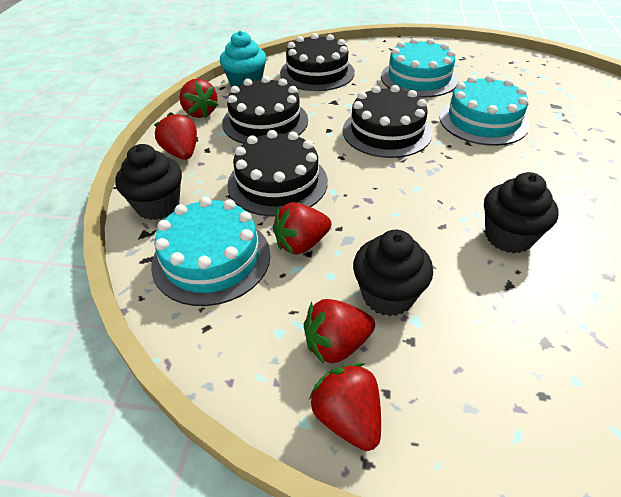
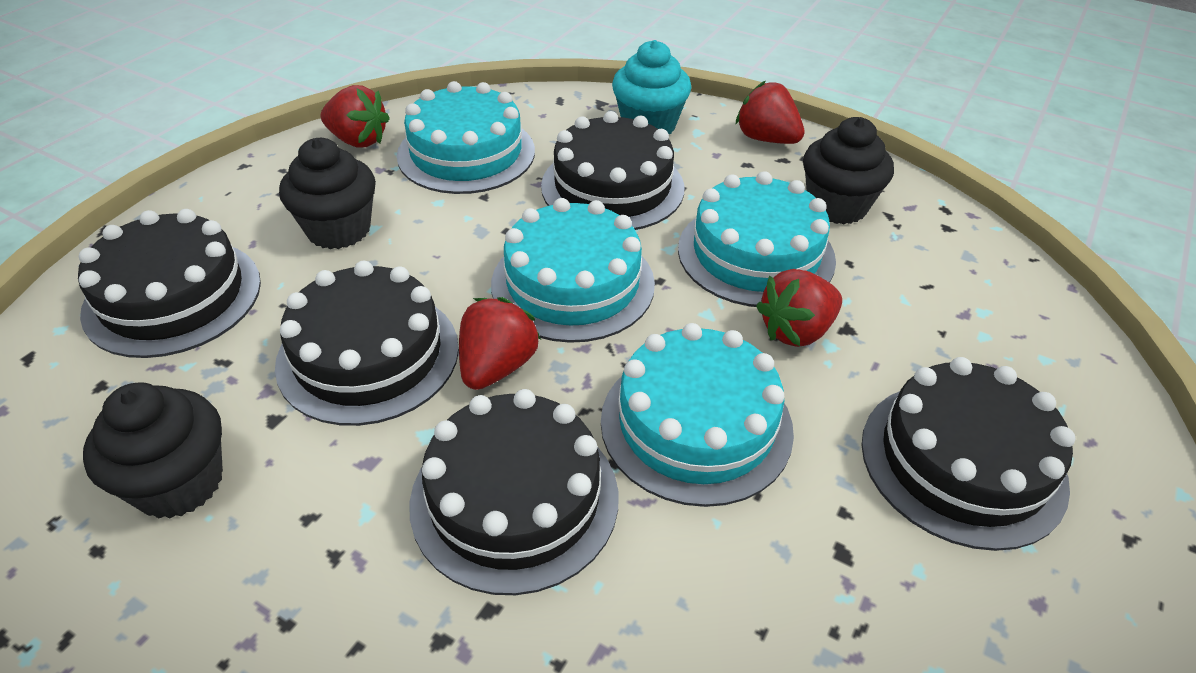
black cake: [222,76,308,144] [227,130,328,217] [280,33,355,91] [343,85,432,158] = 4 -> [78,209,261,358] [275,261,459,426] [409,389,618,595] [541,111,684,230] [861,357,1075,551] = 5
red strawberry: [154,112,197,160] [180,79,218,118] [273,202,332,255] [304,299,375,365] [309,363,381,451] = 5 -> [320,85,390,148] [459,297,541,390] [736,81,805,144] [756,269,842,347] = 4
turquoise cake: [151,197,270,306] [381,38,459,97] [439,75,530,146] = 3 -> [397,81,535,194] [491,198,655,343] [601,323,794,507] [678,171,836,307] = 4

